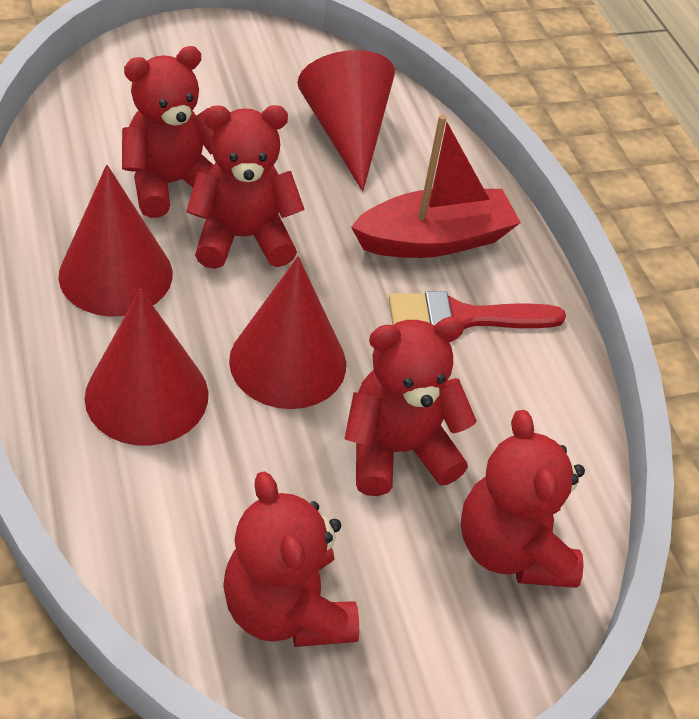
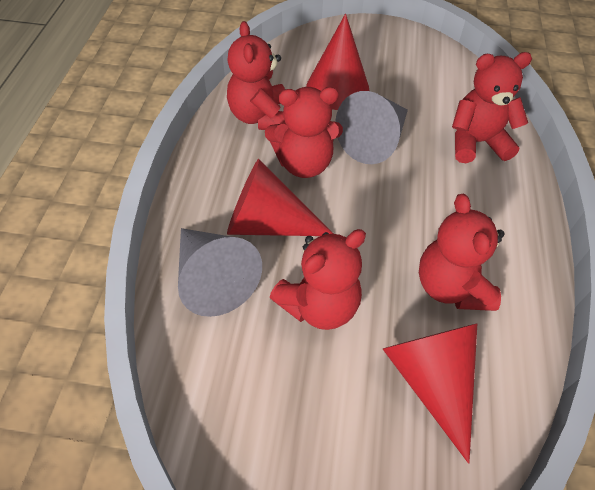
grey cone: none = 0 -> [178,228,262,317] [335,91,408,164] = 2
red boat: [351,115,521,258] = 1 -> none = 0
red brush: [389,291,566,329] = 1 -> none = 0
red cone: [59,165,173,316] [84,289,208,446] [229,256,346,409] [297,50,395,191] = 4 -> [227,159,334,236] [306,14,370,110] [383,323,478,464] = 3

